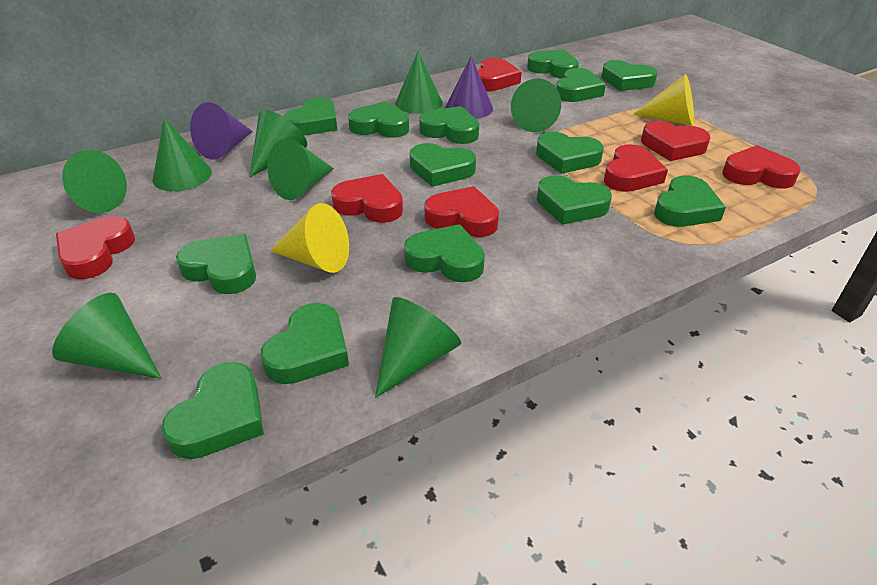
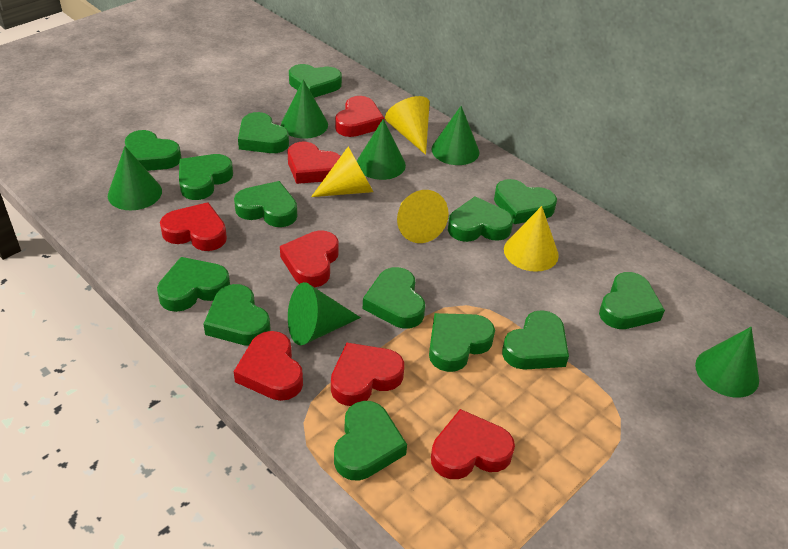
green cone: [52,293,162,379] [62,150,127,213] [152,118,212,191] [250,110,307,177] [267,138,334,200] [375,297,461,398] [395,51,443,114] [511,78,561,132] = 8 -> [108,146,162,210] [281,80,328,139] [288,282,361,345] [357,119,406,180] [431,106,479,165] [695,327,759,398] = 6
purple cone: [190,102,253,159] [445,56,493,119] = 2 -> none = 0
yellow cone: [270,203,349,273] [633,74,694,126] = 2 -> [311,146,373,197] [385,96,430,155] [397,190,449,243] [504,206,559,272] = 4

